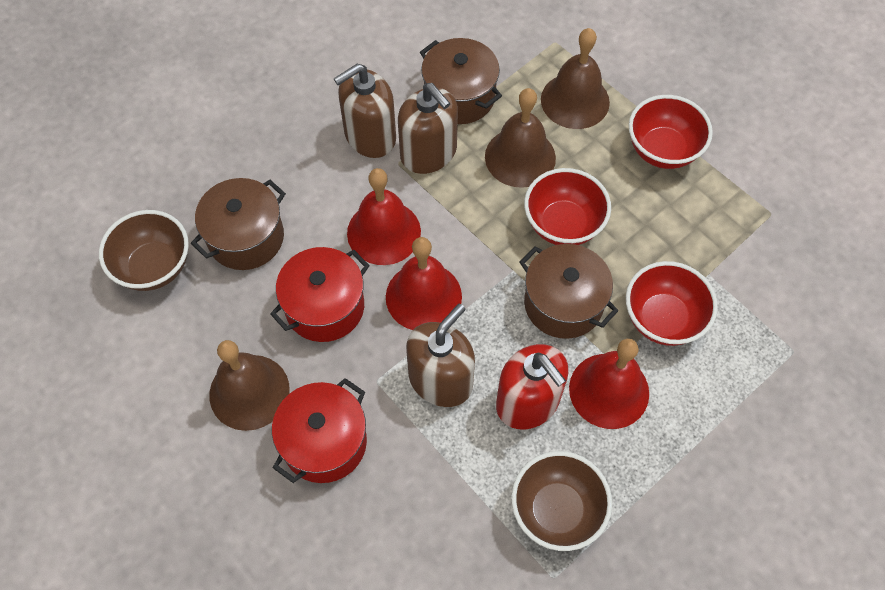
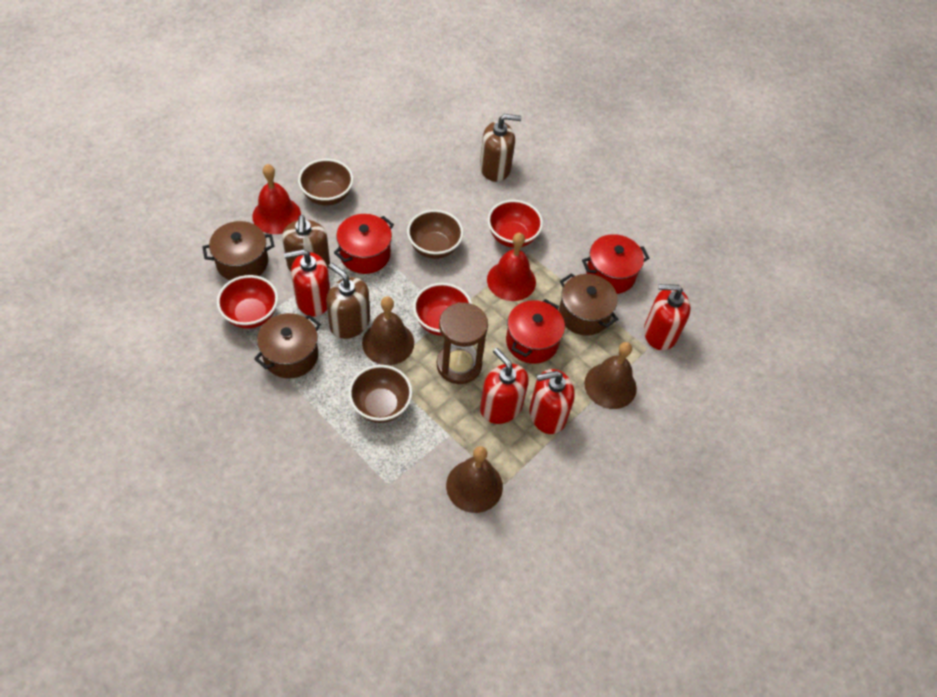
brown bowl: [99,210,189,291] [511,451,612,551] = 2 -> [298,159,353,205] [348,365,412,423] [407,210,464,259] = 3
brown hourglass: none = 0 -> [437,302,488,384] = 1
red bell: [347,168,421,265] [386,237,462,330] [569,339,649,429] = 3 -> [252,164,301,234] [487,233,536,301] = 2
red pot: [270,247,370,342] [272,378,367,483] = 2 -> [334,214,394,274] [506,299,565,364] [582,234,650,294] = 3
red soap dispenser: [496,344,568,429] = 1 -> [284,249,330,317] [480,348,529,424] [530,369,575,434] [644,284,691,350] = 4

